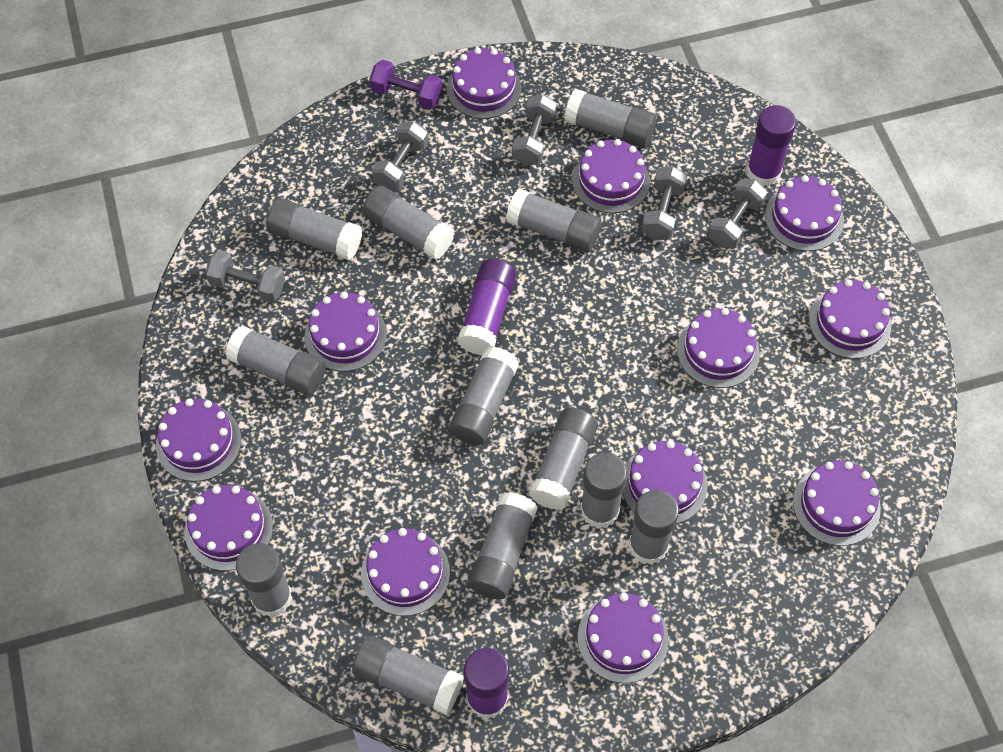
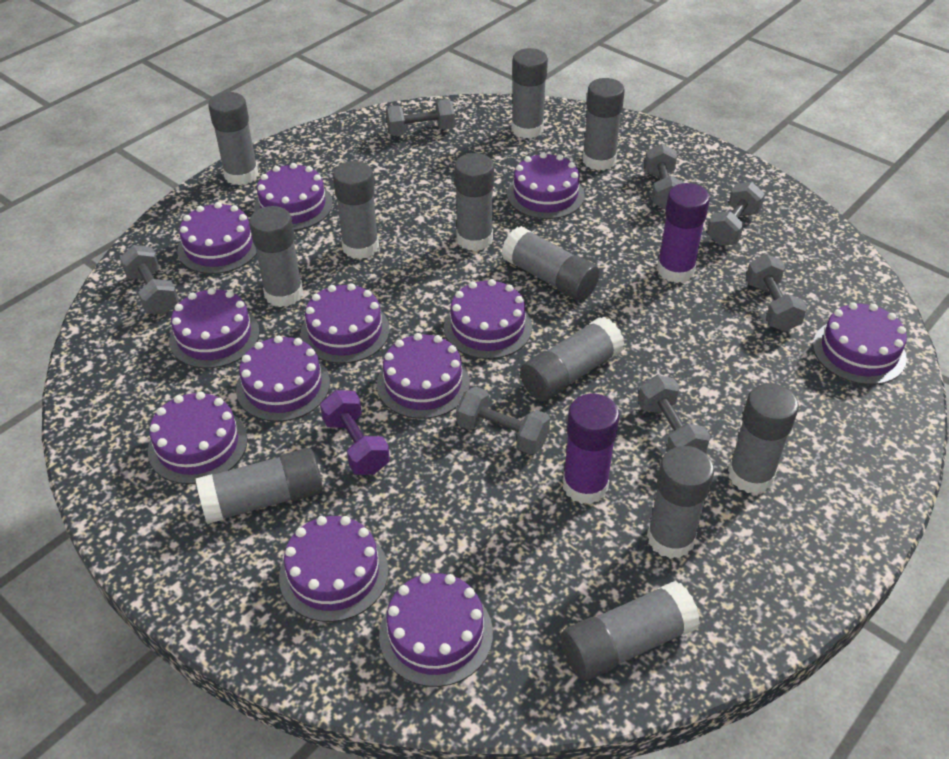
grey dumbbell: [205,250,285,303] [372,122,428,191] [512,94,557,166] [642,166,687,240] [708,179,767,249] = 5 -> [120,245,179,315] [386,99,455,136] [456,387,550,455] [638,375,710,453] [644,144,684,209] [707,182,765,246] [746,254,807,331] = 7
purple glue stick: [457,259,516,355] [464,648,509,719] [746,105,796,186] = 3 -> [563,394,620,504] [657,183,710,283] = 2

